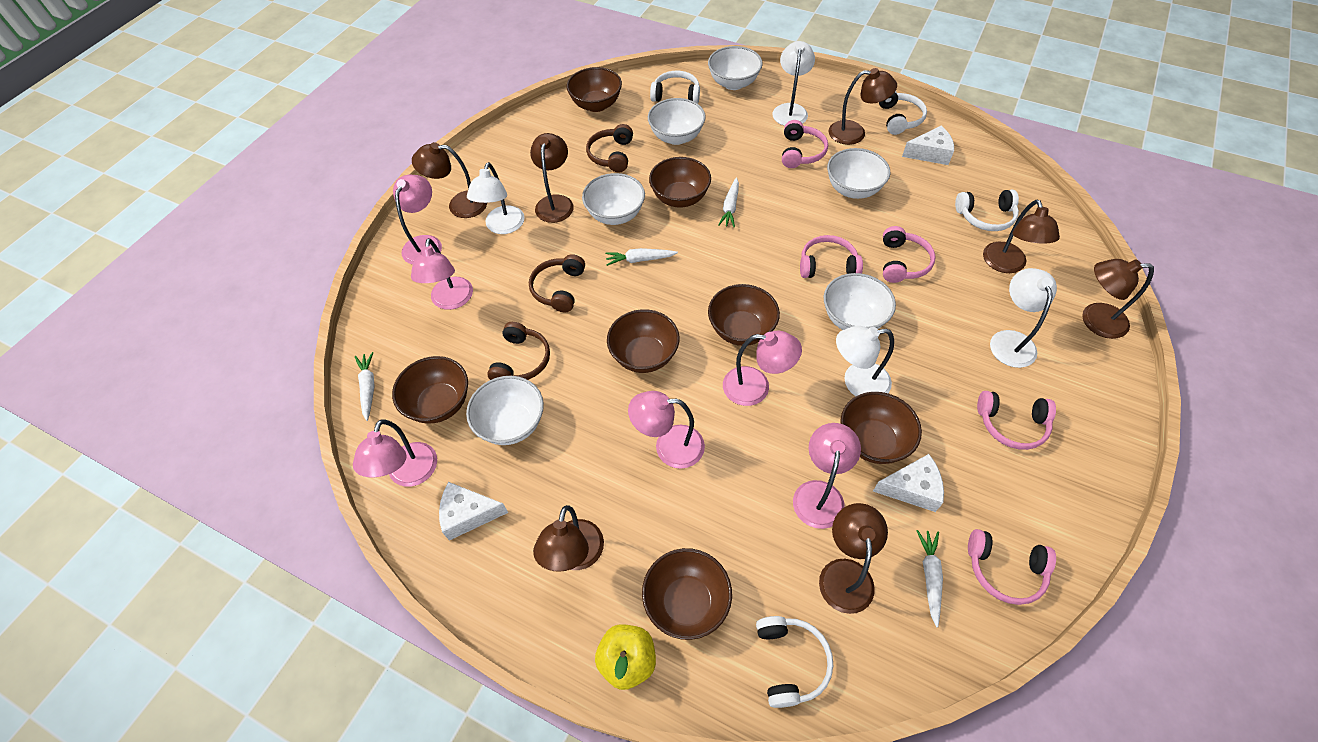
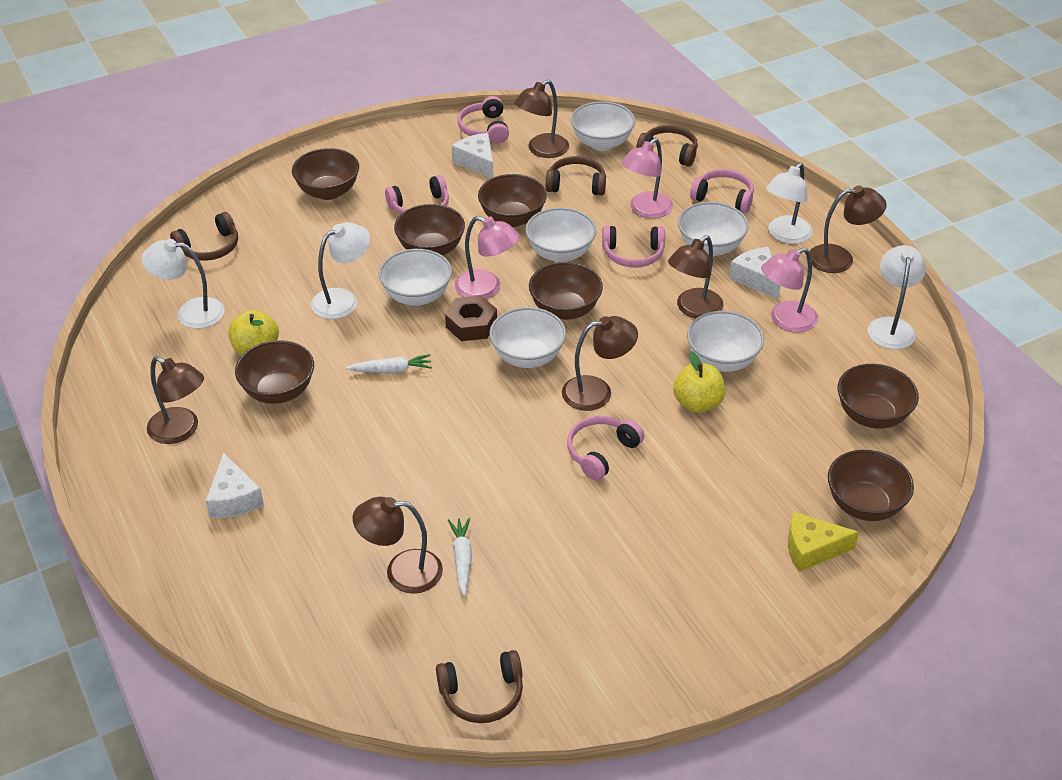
brown headphones: [487,322,550,380] [529,254,585,312] [586,124,633,172] = 3 -> [170,212,238,261] [436,650,523,723] [546,156,606,196] [636,125,698,167] = 4
brown lamp: [412,142,487,218] [530,133,574,223] [533,505,604,572] [819,503,888,614] [828,68,897,145] [983,200,1060,273] [1082,259,1154,339] = 7 -> [147,356,204,444] [353,497,443,594] [514,80,569,158] [562,316,638,411] [668,235,723,319] [809,186,887,273] = 6
brown nut: none = 0 -> [445,295,497,341] = 1
pink lamp: [353,419,437,487] [393,175,442,265] [411,238,473,310] [628,391,705,469] [723,331,802,406] [793,423,861,529] = 6 -> [455,216,519,299] [621,138,673,219] [761,248,818,333] = 3
white carrot: [355,352,375,421] [605,248,678,266] [718,177,739,227] [916,530,943,627] = 4 -> [346,354,432,374] [448,518,472,596] = 2
white headphones: [650,71,700,104] [756,616,833,708] [879,91,927,135] [955,190,1019,231] = 4 -> none = 0
yellow apple: [595,624,656,690] = 1 -> [228,310,279,356] [673,351,726,413] = 2
yellow cheese: none = 0 -> [788,512,859,572] = 1

